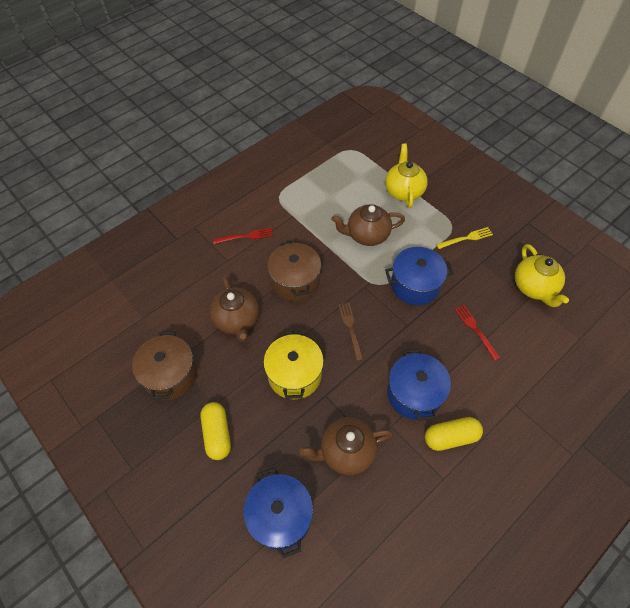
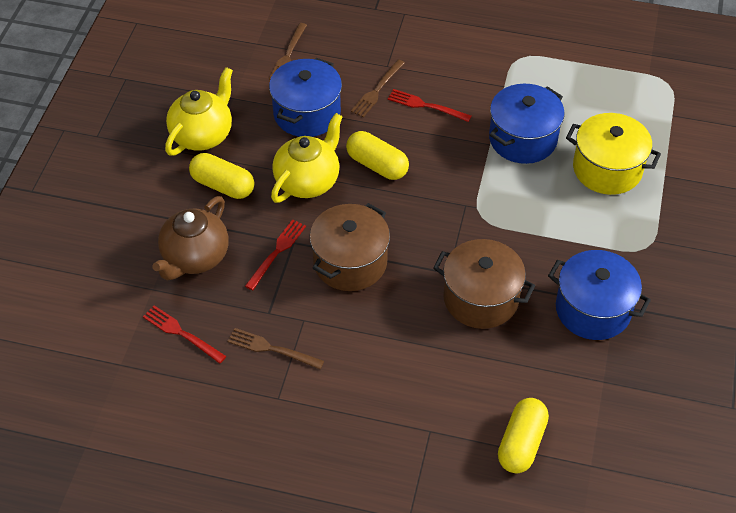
brown fork: [339,303,363,361] = 1 -> [227,328,324,369] [269,23,307,80] [351,59,405,117] = 3
brown teapot: [210,276,259,342] [300,417,393,475] [331,204,405,246] = 3 -> [152,196,229,281] = 1
red fork: [213,228,273,244] [455,305,500,361] = 2 -> [143,306,226,364] [245,219,306,290] [388,89,471,122] = 3
yellow capsule: [200,402,231,460] [425,417,483,451] = 2 -> [189,153,254,199] [346,131,409,180] [498,398,549,473] = 3
yellow fork: [436,227,493,249] = 1 -> none = 0

